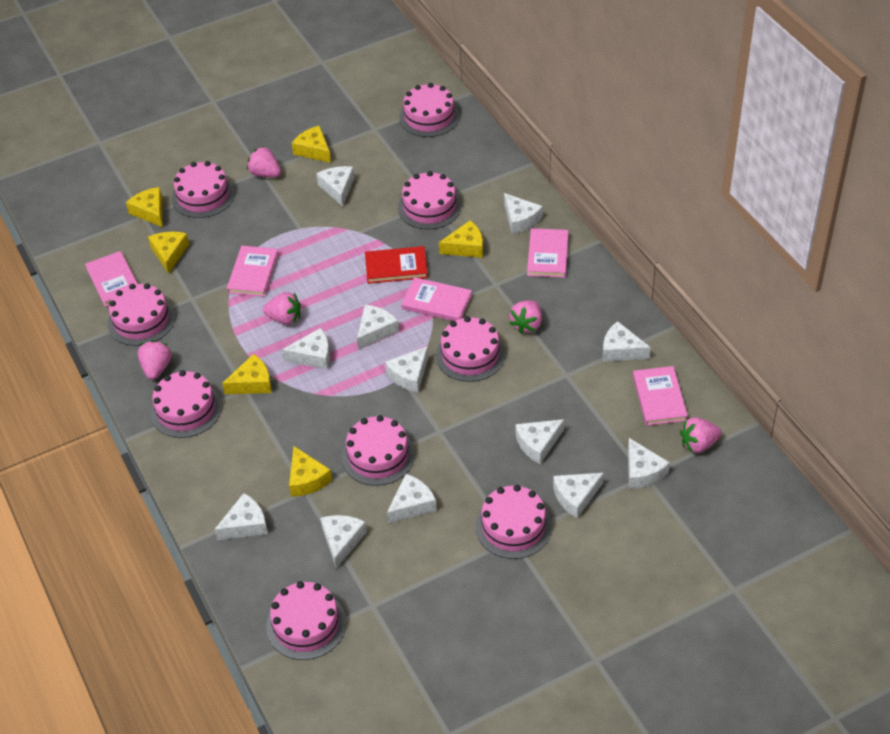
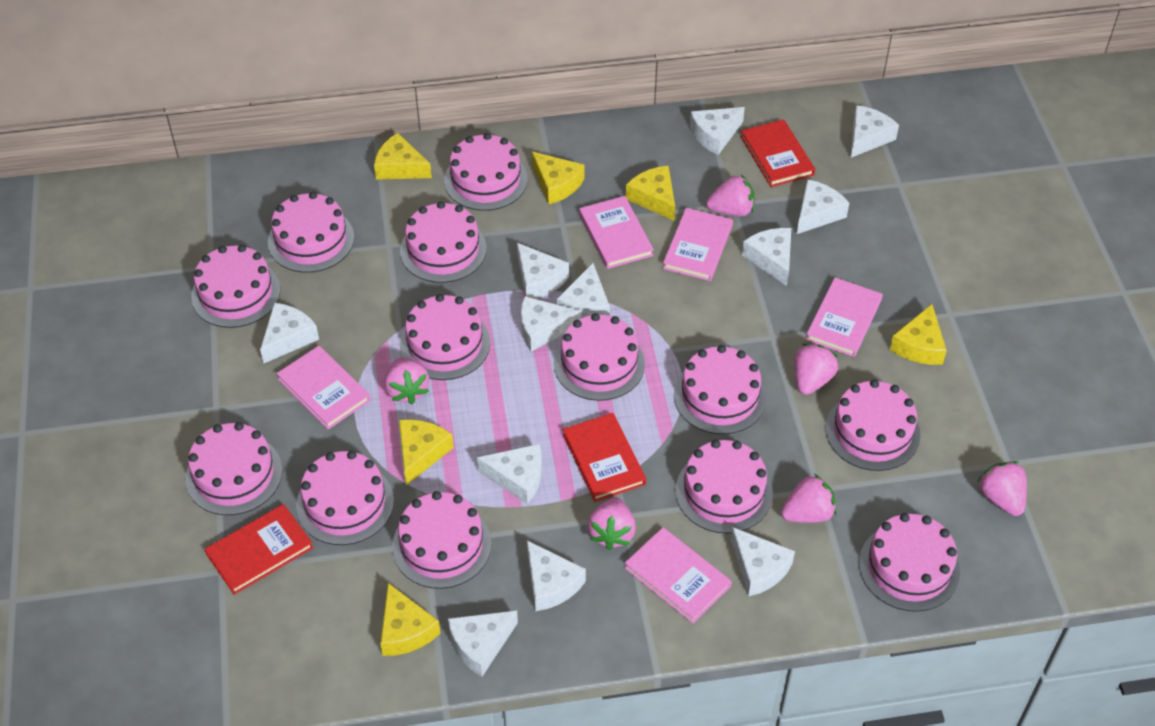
pink cake: [108,283,175,346] [150,370,222,438] [172,161,234,218] [266,581,346,660] [342,415,415,486] [398,171,461,229] [399,83,459,137] [436,316,505,382] [475,485,552,559] = 9 -> [185,422,282,515] [191,245,280,328] [268,192,354,273] [296,451,394,545] [392,491,492,589] [400,201,486,283] [400,294,490,380] [444,133,528,211] [554,313,645,401] [674,345,767,434] [676,440,772,534] [826,380,920,471] [859,513,960,612] = 13
pink strawberry: [138,340,172,380] [247,146,281,177] [263,292,301,325] [509,300,542,334] [680,417,722,453] = 5 -> [385,357,429,404] [588,497,636,550] [706,175,755,216] [781,474,837,523] [794,343,838,395] [977,461,1027,516] = 6
red book: [365,246,428,284] = 1 -> [205,504,313,595] [563,413,646,502] [740,119,815,187] = 3

